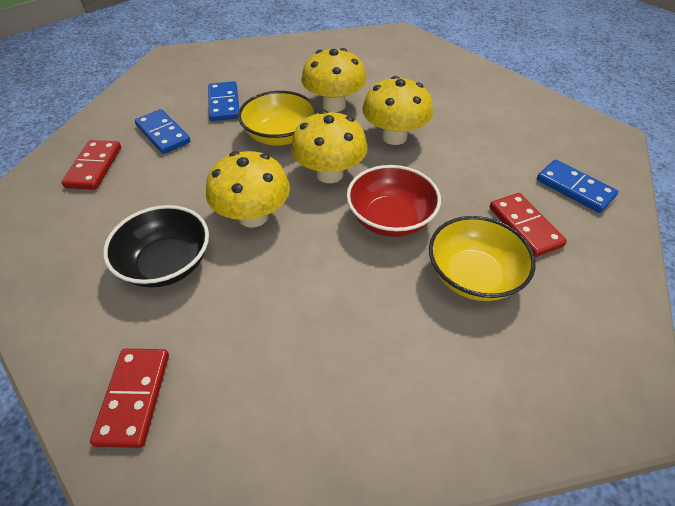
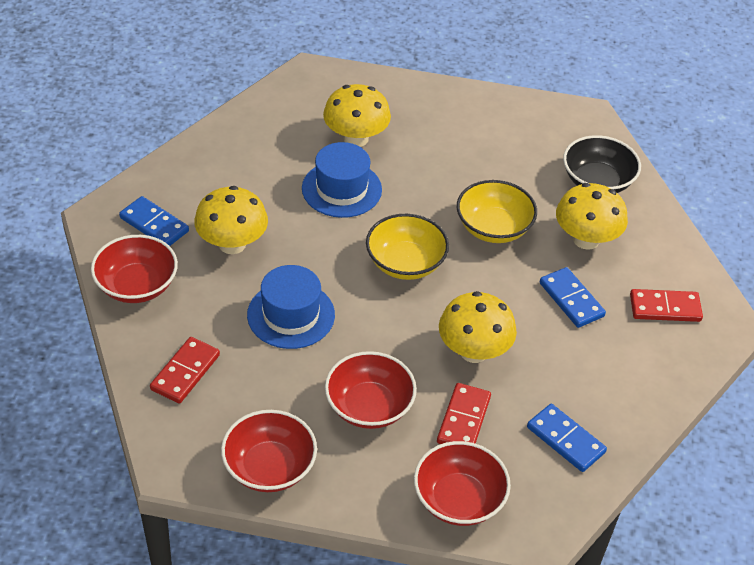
blue hat: none = 0 -> [247,265,335,349] [302,142,382,218] = 2
red bowl: [347,165,441,237] = 1 -> [91,235,178,303] [221,410,317,492] [325,351,417,429] [414,441,511,526] = 4

